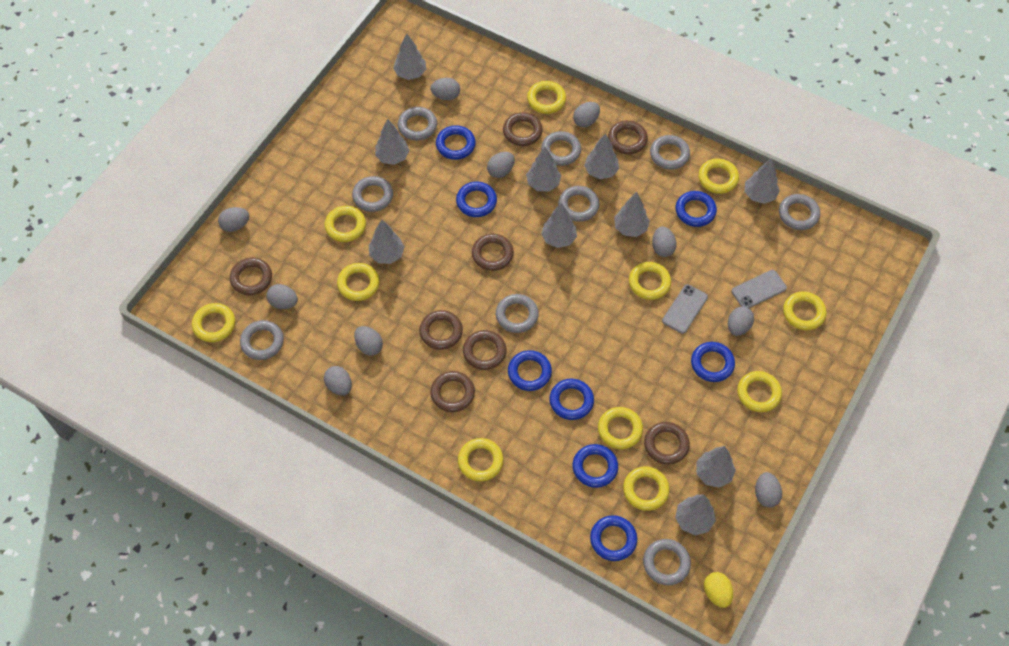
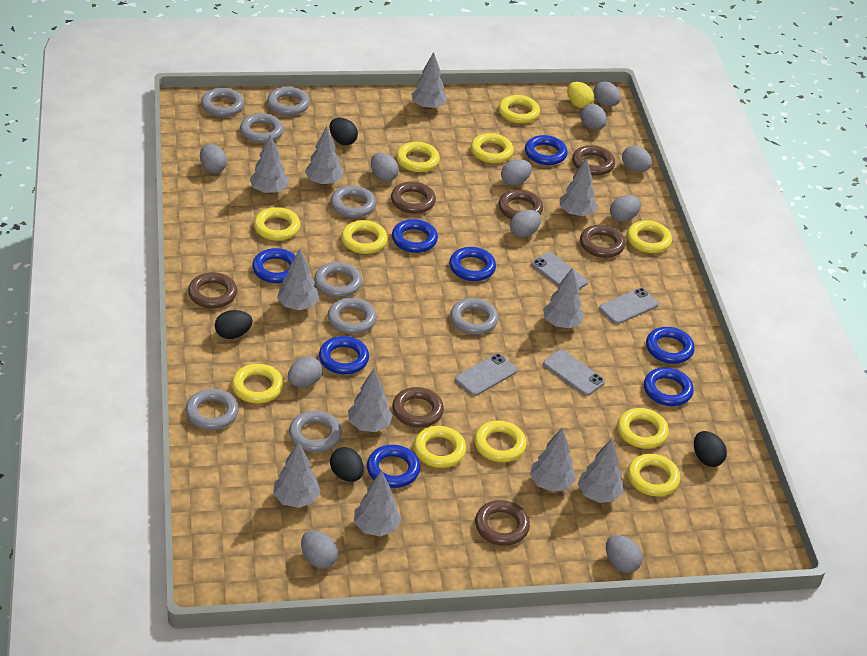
black egg: none = 0 -> [215,310,253,339] [329,118,358,145] [330,447,364,482] [694,431,727,467] = 4
brown ring: [230,257,272,295] [419,310,463,350] [430,371,475,412] [463,330,507,370] [472,234,514,271] [503,112,543,146] [608,120,648,154] [644,422,690,465] = 8 -> [188,272,237,308] [391,182,436,214] [392,387,444,428] [475,500,530,546] [499,189,543,219] [572,145,615,175] [580,225,625,258] = 7
grey egg: [218,207,249,232] [266,284,298,309] [324,366,352,395] [354,326,383,355] [430,78,460,100] [487,152,515,178] [573,102,600,127] [652,227,677,257] [728,307,754,336] [755,472,782,507] = 10 -> [200,144,227,173] [288,356,322,387] [301,531,338,569] [371,153,399,181] [501,159,532,186] [510,210,541,237] [580,104,607,130] [593,81,621,107] [606,535,643,573] [610,195,641,222] [622,146,652,172] = 11
grey phone: [662,284,708,334] [732,270,787,308] = 2 -> [455,354,517,396] [531,252,588,289] [543,350,605,396] [599,288,659,324] = 4
grey tree: [369,220,404,264] [375,119,410,165] [393,33,426,80] [526,147,561,191] [541,203,577,248] [584,133,619,179] [614,192,650,237] [675,495,716,536] [696,446,736,488] [745,158,780,204] = 10 -> [250,135,289,194] [273,442,321,508] [277,249,319,310] [305,126,343,185] [348,369,393,432] [354,470,401,537] [411,52,447,110] [530,427,576,492] [543,267,585,328] [560,158,598,217] [578,439,624,503] = 11

